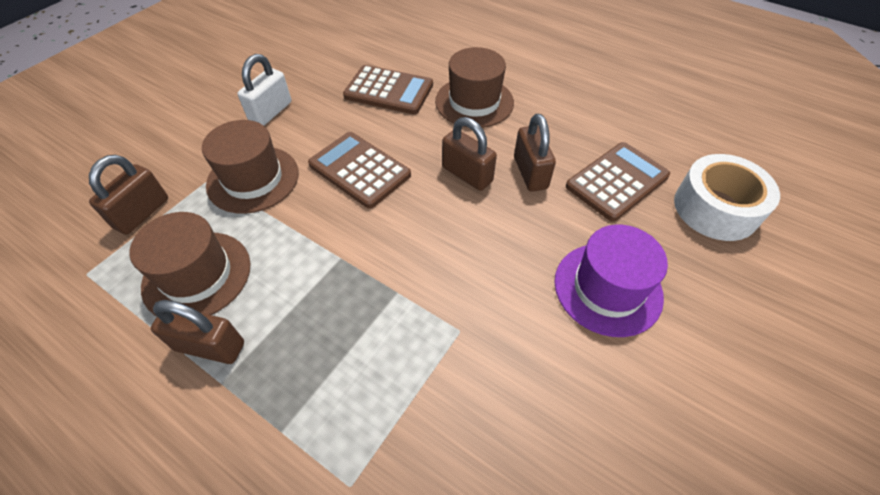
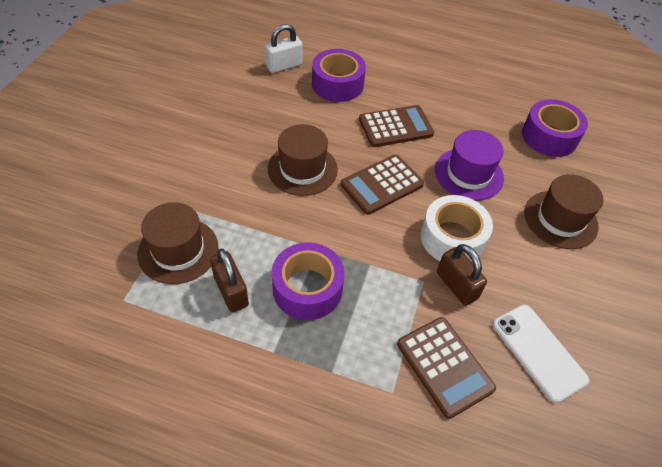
brown padlock: [89,155,168,235] [151,300,244,364] [442,117,497,191] [514,114,556,192] = 4 -> [210,248,249,312] [437,244,487,306] = 2
purple tape: none = 0 -> [271,242,345,320] [312,49,366,102] [522,99,588,157] = 3
white phone: none = 0 -> [493,305,590,403] = 1

